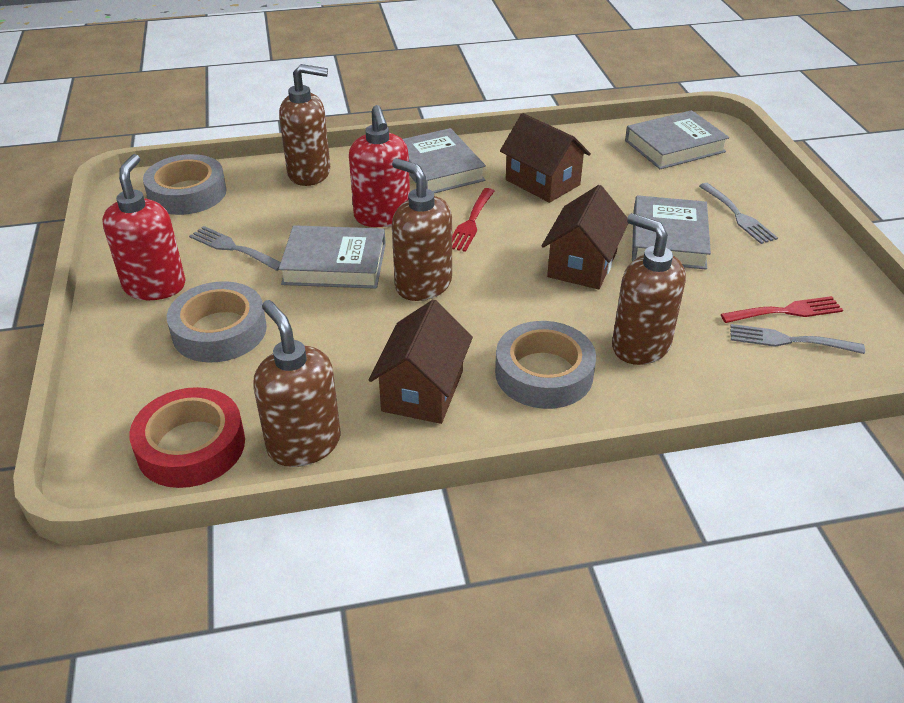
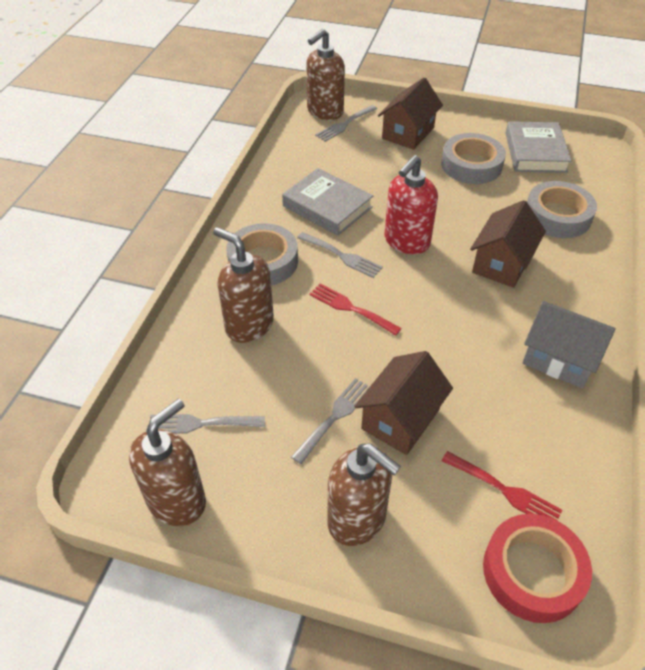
grey book: [279,225,386,289] [403,128,486,193] [625,110,729,169] [632,195,711,269] = 4 -> [282,168,373,236] [506,121,572,173] = 2
grey fork: [189,226,281,271] [699,183,778,244] [730,324,865,354] = 3 -> [149,414,265,434] [291,378,370,464] [297,232,383,278] [315,105,377,142] = 4
grey house: none = 0 -> [523,301,616,388] = 1
red soap dispenser: [102,154,186,300] [349,105,410,227] = 2 -> [384,155,438,254] = 1

